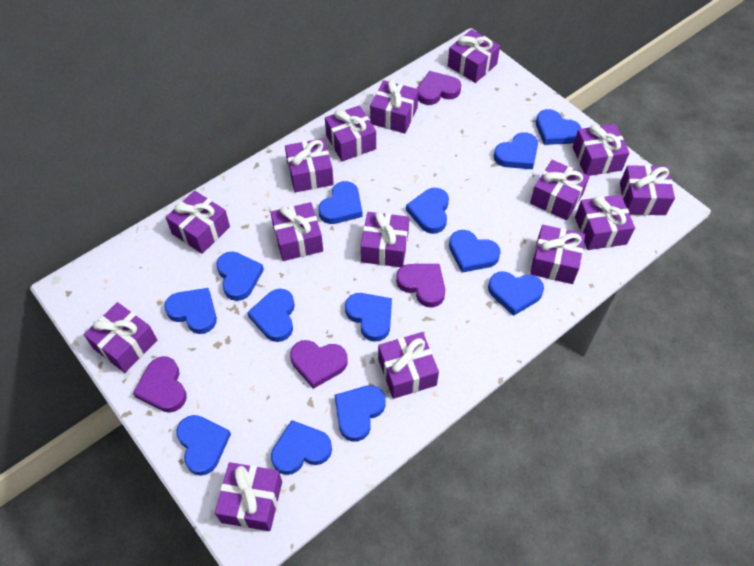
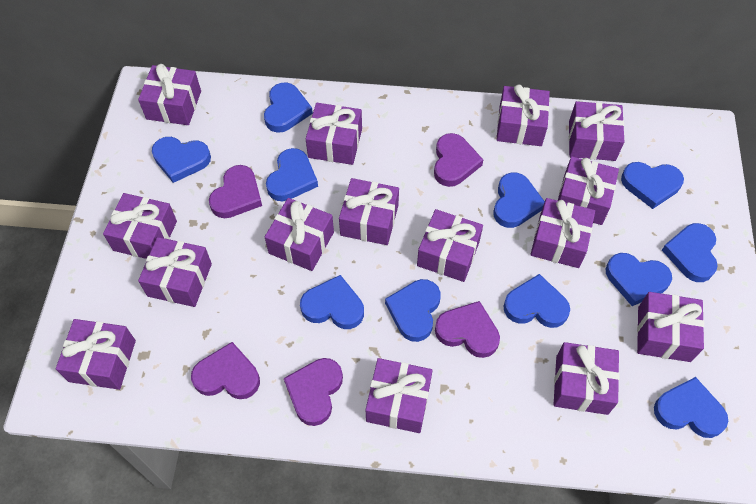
blue heart: [164,288,217,334] [176,415,231,476] [216,251,264,301] [247,289,295,342] [271,420,332,475] [318,181,363,224] [335,385,386,442] [345,293,392,341] [406,188,449,234] [449,230,501,273] [488,271,544,316] [494,132,538,169] [536,109,582,145] = 13 -> [152,137,211,183] [264,83,313,133] [266,148,318,201] [300,275,364,329] [385,279,441,342] [493,172,545,228] [503,274,570,328] [606,253,672,306] [621,162,684,209] [654,377,728,438] [662,223,718,282] = 11
purple heart: [133,356,187,412] [290,340,348,389] [396,264,445,308] [417,71,461,105] = 4 -> [191,342,260,399] [209,165,262,218] [284,358,343,426] [434,133,483,187] [435,301,500,358] = 5

